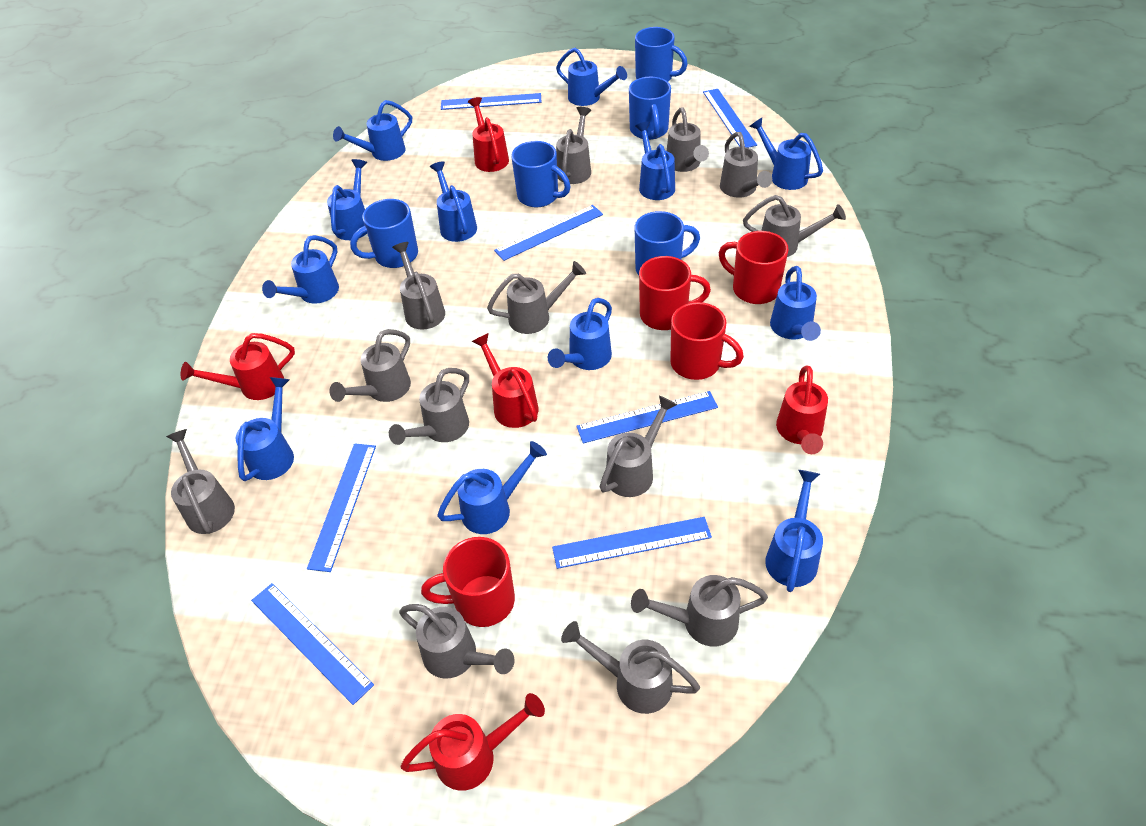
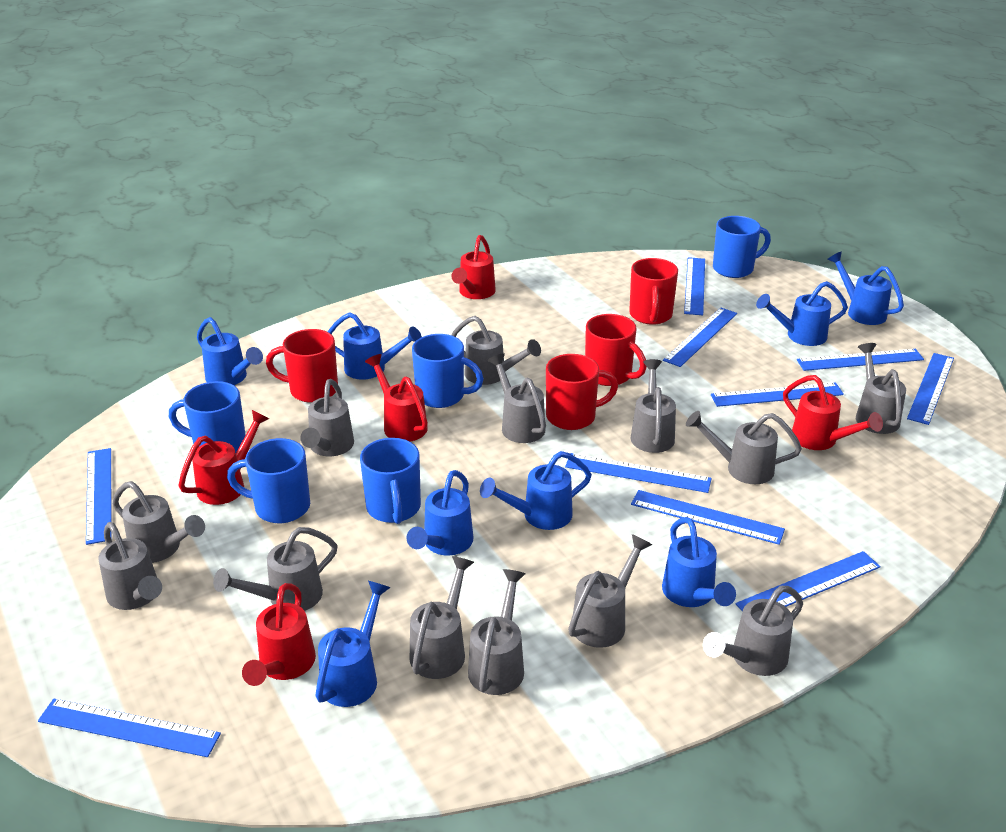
blue ruler: [251,583,374,705] [307,443,376,572] [441,93,541,110] [494,205,603,261] [552,517,712,569] [576,391,718,443] [703,89,757,148] = 7 -> [38,698,221,757] [86,448,112,545] [565,453,712,493] [631,490,785,545] [663,308,737,367] [684,257,705,315] [711,382,844,407] [736,551,881,612] [797,349,924,371] [907,353,954,425] = 10
blue watering can: [236,377,294,481] [262,235,339,304] [327,159,367,240] [333,100,412,161] [430,161,477,242] [437,441,547,534] [548,298,612,370] [556,48,627,106] [635,121,675,200] [749,118,823,190] [765,470,823,592] [770,266,821,341] = 12 -> [197,317,263,385] [315,581,391,707] [328,312,422,380] [407,470,474,556] [480,451,592,530] [662,517,736,607] [756,281,848,346] [827,251,904,325] = 8

